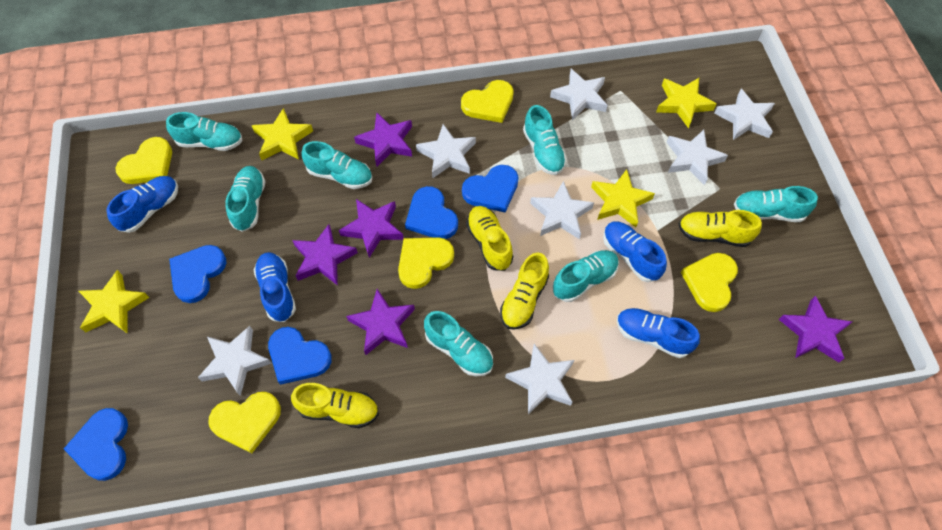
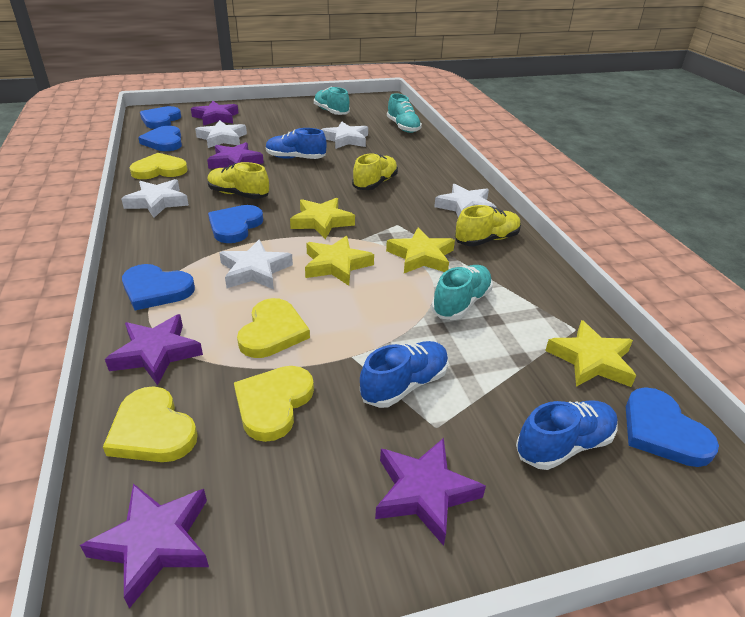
blue shoe: [107,176,178,233] [254,252,296,322] [603,221,667,282] [617,308,700,358] = 4 -> [266,128,327,159] [360,341,448,408] [516,400,618,470] = 3
turquoise shoe: [166,112,242,151] [225,166,266,232] [301,141,372,189] [424,311,493,376] [523,105,567,175] [552,250,619,302] [734,186,818,222] = 7 -> [314,87,350,115] [387,93,422,133] [431,265,493,320] = 3
white star: [198,326,272,396] [416,124,476,179] [505,344,574,414] [530,181,594,239] [550,69,608,120] [667,130,728,185] [714,89,775,140] = 7 -> [121,179,189,218] [195,120,247,148] [219,240,293,289] [321,121,368,149] [434,184,496,218] = 5
yellow heart: [116,137,172,184] [208,392,281,453] [398,237,454,289] [461,80,514,123] [681,253,738,312] = 5 -> [103,387,198,462] [129,153,188,179] [234,366,314,442] [237,298,310,358] = 4
yellow shoe: [291,383,379,428] [466,206,513,271] [500,252,549,330] [679,210,762,247] = 4 -> [208,162,269,199] [352,153,398,190] [455,205,521,246] = 3

